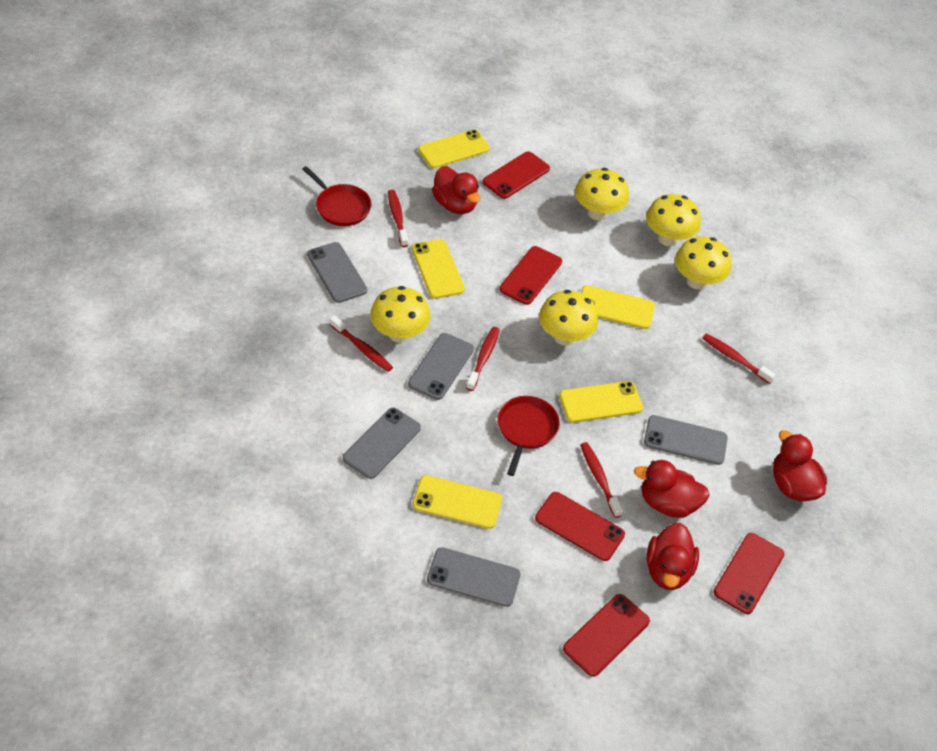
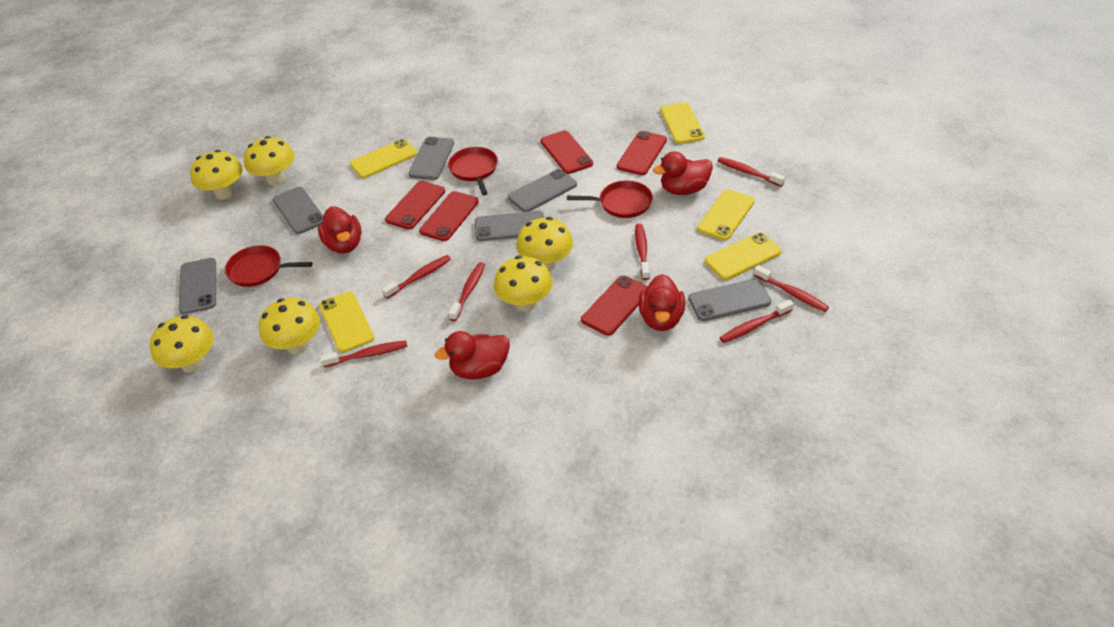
grey phone: [307,242,367,303] [343,407,421,479] [408,333,474,400] [427,547,521,607] [644,415,728,465] = 5 -> [178,258,216,314] [273,187,323,234] [409,137,454,180] [475,211,544,241] [508,169,577,212] [688,279,771,321] = 6
red pan: [302,166,371,226] [497,396,560,476] = 2 -> [225,245,313,287] [448,147,498,195] [567,181,653,218] = 3
red toothbrush: [329,315,393,372] [388,190,408,247] [466,327,500,391] [580,442,623,518] [702,334,776,384] = 5 -> [320,340,407,367] [382,255,451,299] [449,262,485,321] [635,224,650,280] [718,157,785,187] [720,300,794,343] [754,265,829,312] = 7
yellow mushroom: [370,286,431,343] [539,290,598,346] [575,168,629,220] [646,194,701,246] [675,236,731,290] = 5 -> [150,315,214,373] [190,150,243,200] [244,136,295,186] [259,298,320,354] [494,256,553,312] [516,217,573,271] = 6

